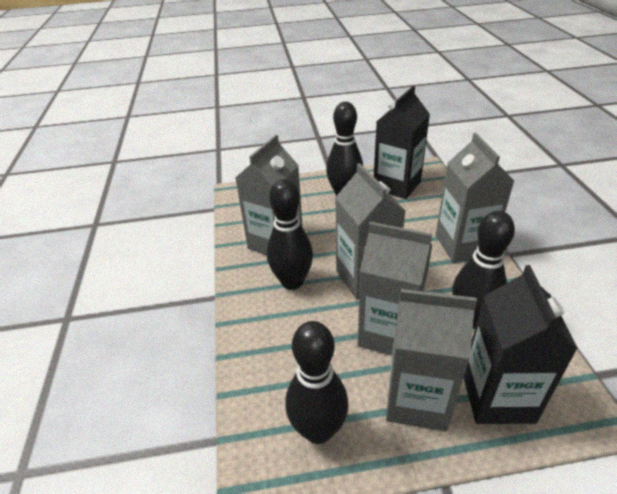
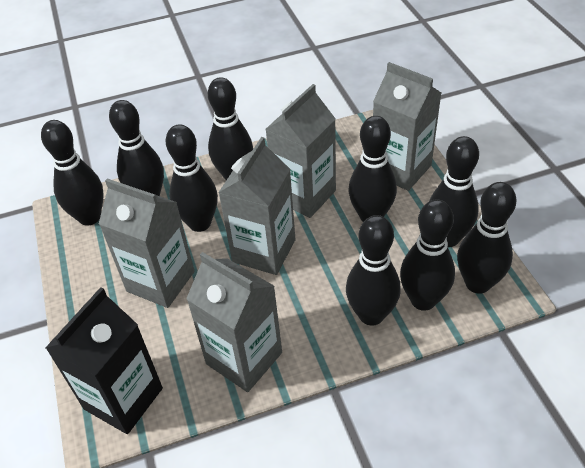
black bowling pin: [267,179,313,290] [285,321,348,444] [326,102,363,196] [452,211,515,329] = 4 -> [41,120,104,226] [109,100,164,196] [166,125,218,232] [208,77,253,180] [346,215,401,326] [348,116,397,222] [400,199,455,311] [429,136,479,247] [457,182,517,294] = 9
black carton: [374,86,430,199] [464,265,578,424] = 2 -> [45,287,163,434] = 1

